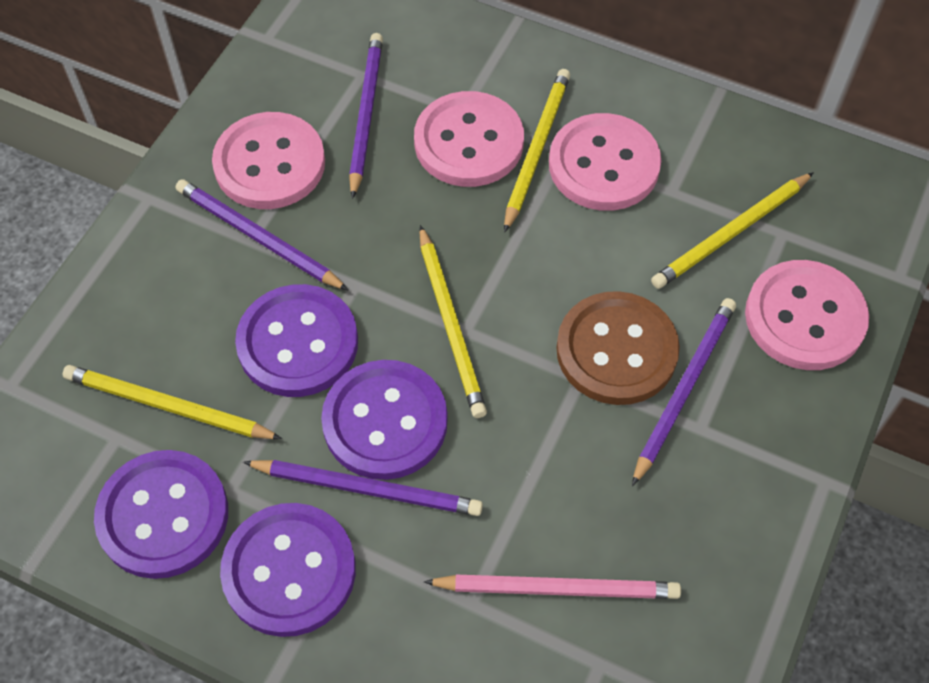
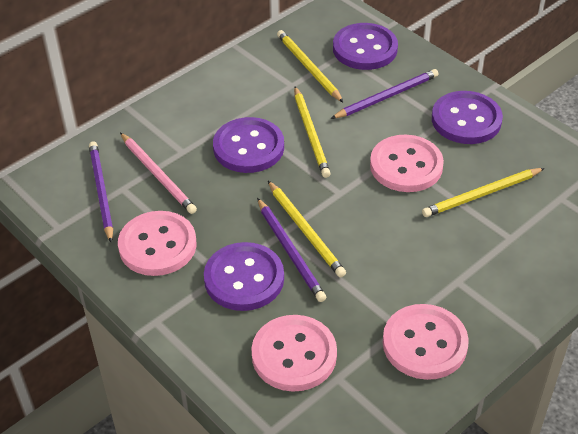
brown button: [556,291,680,405] = 1 -> none = 0
purple pencil: [176,179,349,291] [243,460,483,516] [349,33,383,199] [632,298,736,486] = 4 -> [89,141,113,243] [257,198,326,302] [330,69,439,119] = 3

